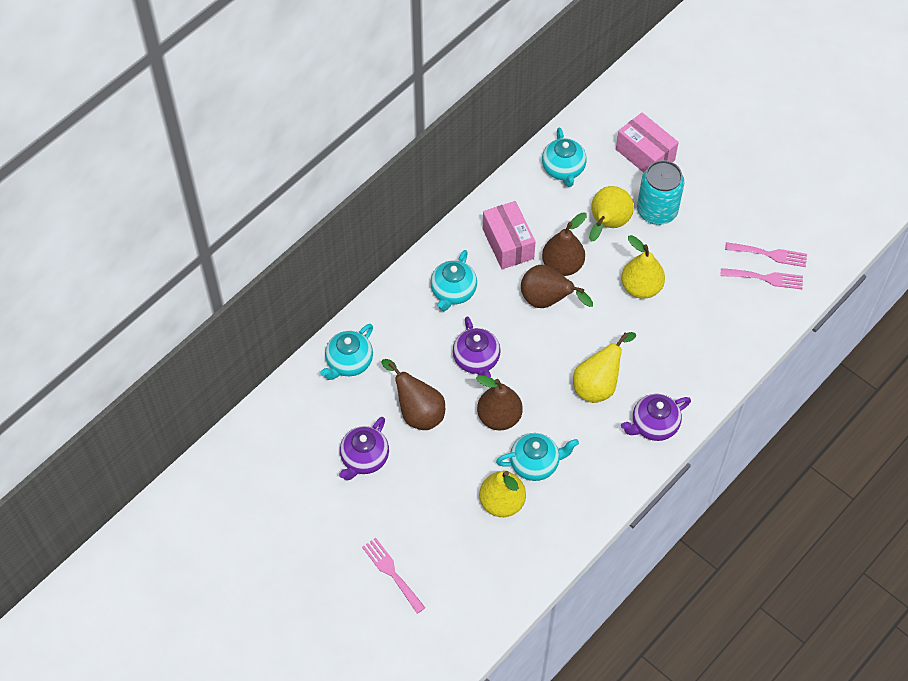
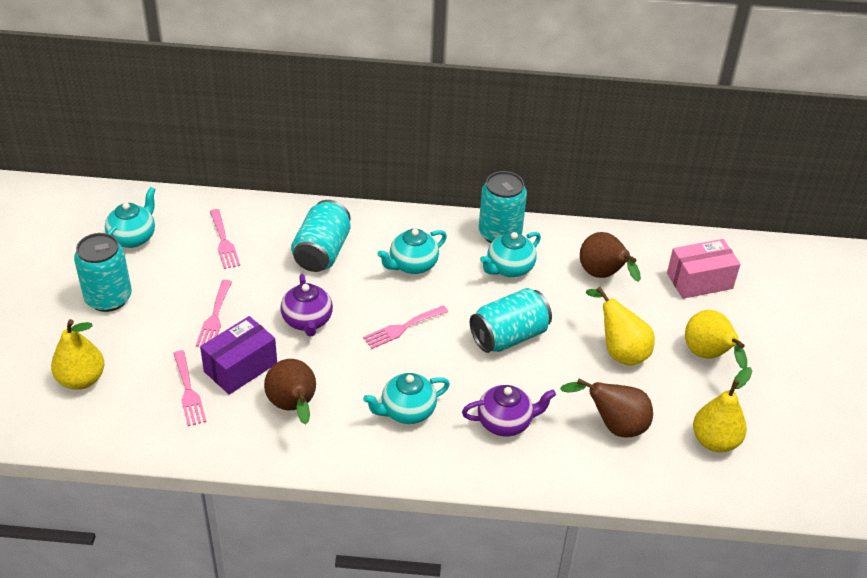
brown pear: [381,359,445,430] [476,375,523,430] [521,265,593,308] [542,212,587,276] = 4 -> [264,359,316,425] [560,379,653,437] [580,232,641,282] = 3
pink box: [483,201,536,269] [616,113,679,173] = 2 -> [667,239,740,299] = 1
pink fork: [362,538,425,614] [720,268,803,289] [725,242,807,267] = 3 -> [173,350,206,426] [196,280,232,347] [210,209,240,269] [363,305,448,349] = 4
purple box: none = 0 -> [200,316,277,395] = 1
purple teapot: [339,417,389,480] [453,316,501,378] [621,394,691,441] = 3 -> [281,274,333,336] [462,385,556,437] = 2
turquoise can: [637,160,684,225] = 1 -> [74,233,132,312] [291,200,351,272] [470,288,552,353] [479,171,527,243] = 4

